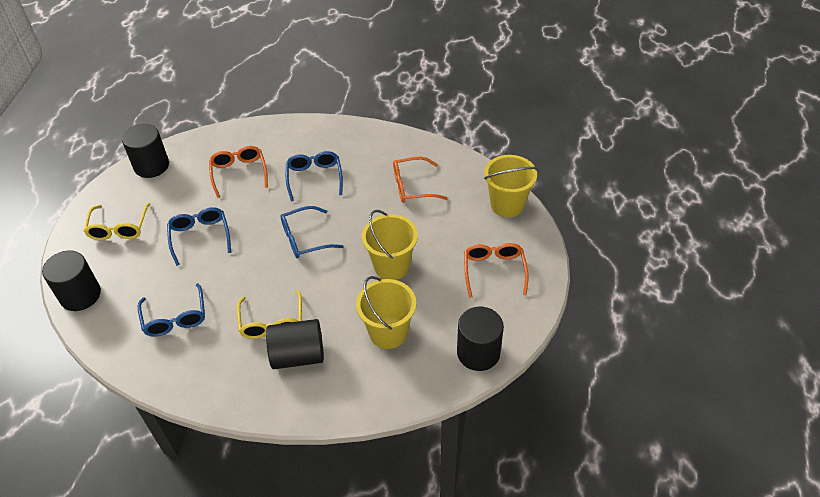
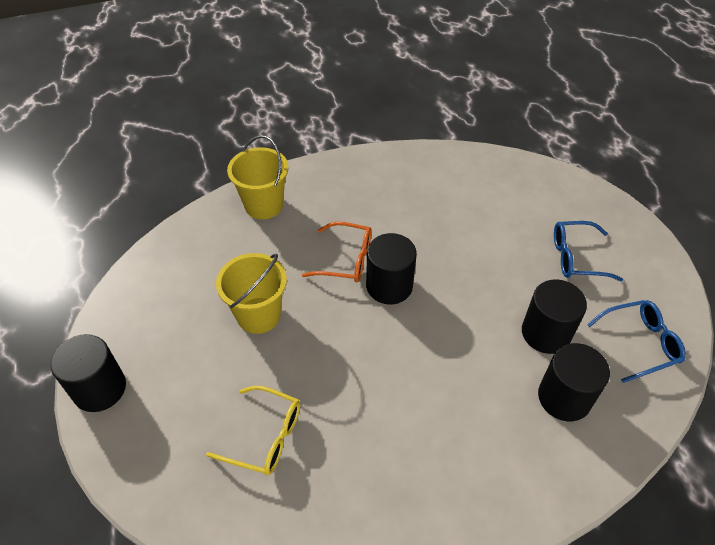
blue glasses: [137,283,205,337] [167,207,231,266] [280,206,344,259] [286,151,343,201] = 4 -> [554,221,623,282] [587,300,686,383] = 2
orange glasses: [209,146,268,198] [393,157,448,203] [464,243,528,298] = 3 -> [302,222,372,283] = 1
yellow bucket: [356,276,416,349] [362,210,418,280] [484,155,538,217] = 3 -> [216,253,287,334] [227,135,289,219] = 2
yellow glasses: [84,203,150,240] [237,290,302,339] = 2 -> [206,386,300,475] = 1

